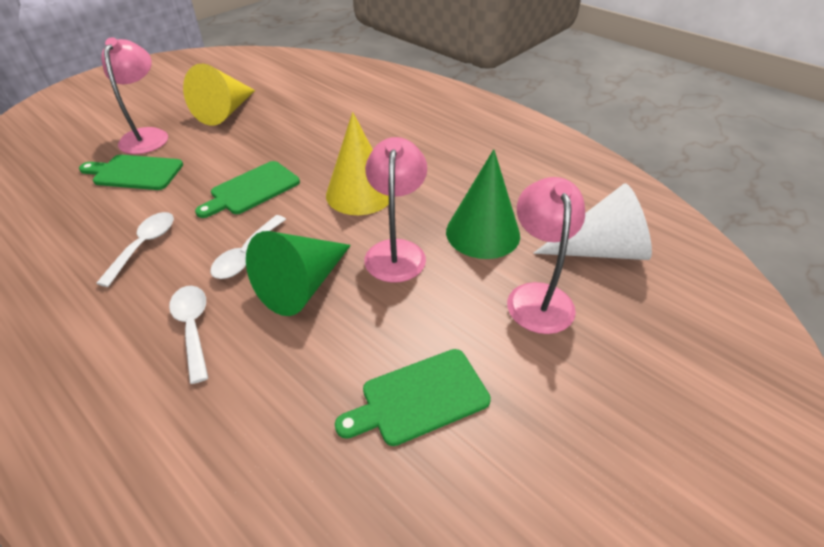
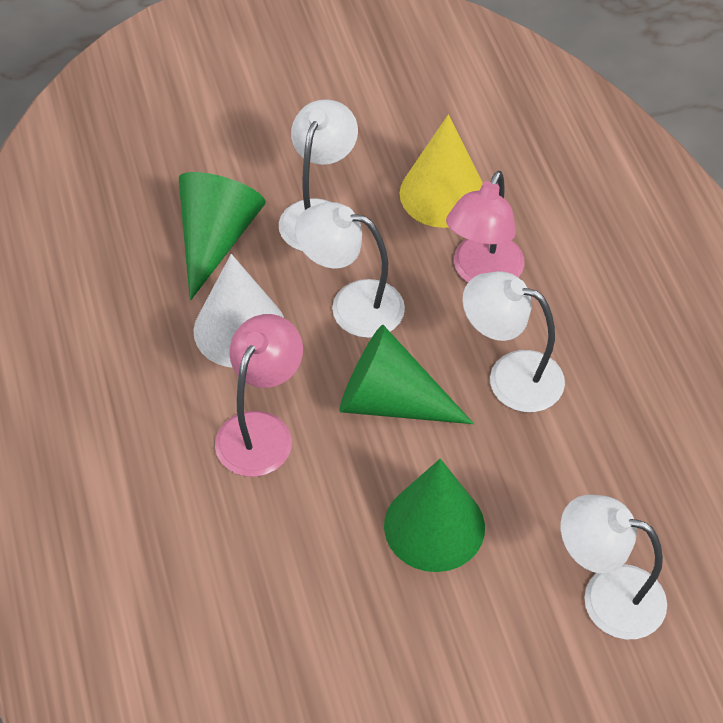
green cone: [246,231,351,316] [446,149,520,259] = 2 -> [179,172,266,301] [339,325,474,424] [384,459,485,572] = 3
green cutting board: [79,155,183,190] [195,161,300,218] [335,349,491,446] = 3 -> none = 0
pink lamp: [101,37,168,154] [364,137,427,283] [507,177,585,334] = 3 -> [215,314,303,477] [446,171,525,282] = 2
white lamp: none = 0 -> [279,100,358,251] [295,202,405,338] [463,271,565,412] [561,495,667,640] = 4
white spoon: [96,212,174,287] [169,286,208,384] [210,215,286,279] = 3 -> none = 0
yellow cone: [183,64,255,126] [326,112,389,215] = 2 -> [399,114,483,228] = 1

